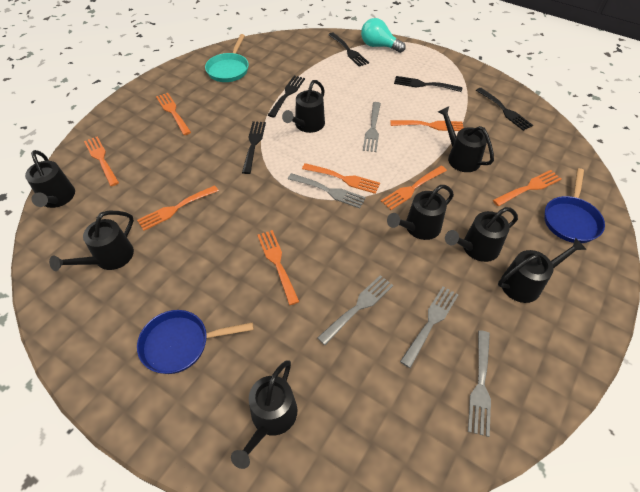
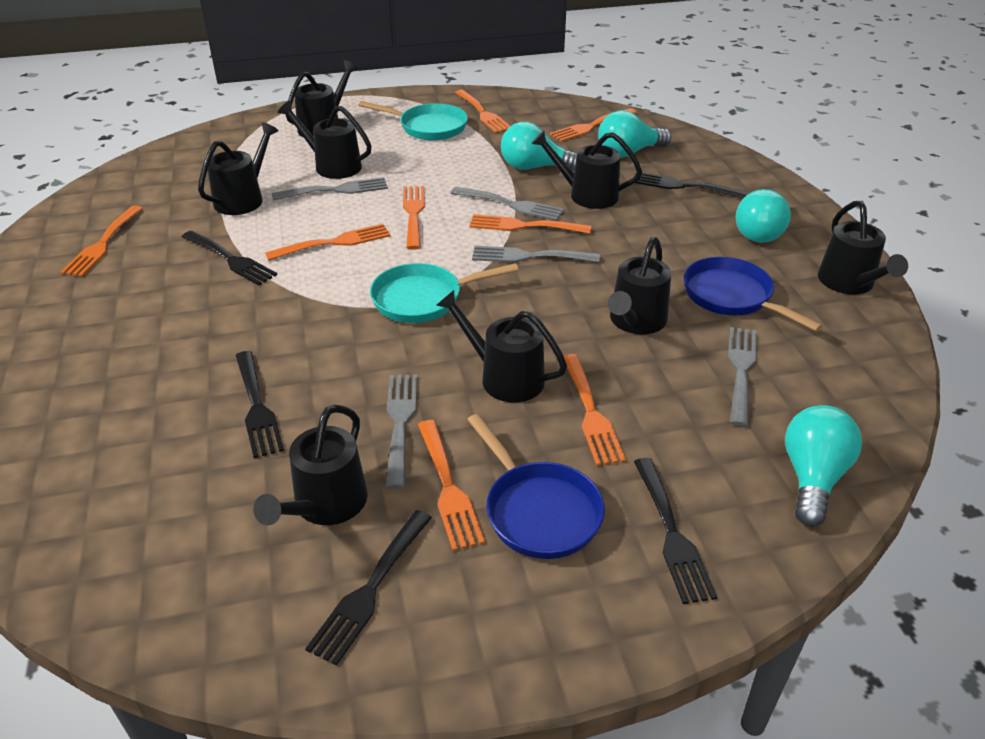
turquoise light bulb: [361,18,406,53] = 1 -> [501,122,577,171] [598,110,672,158] [736,189,791,243] [785,405,862,527] = 4
turquoise pan: [205,34,249,82] = 1 -> [359,101,468,141] [370,263,518,323] = 2

